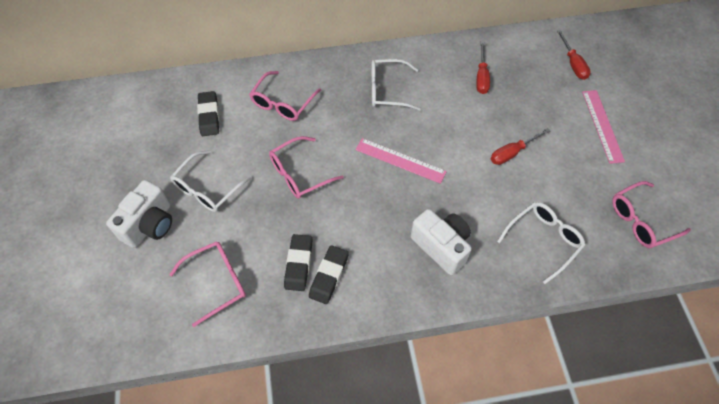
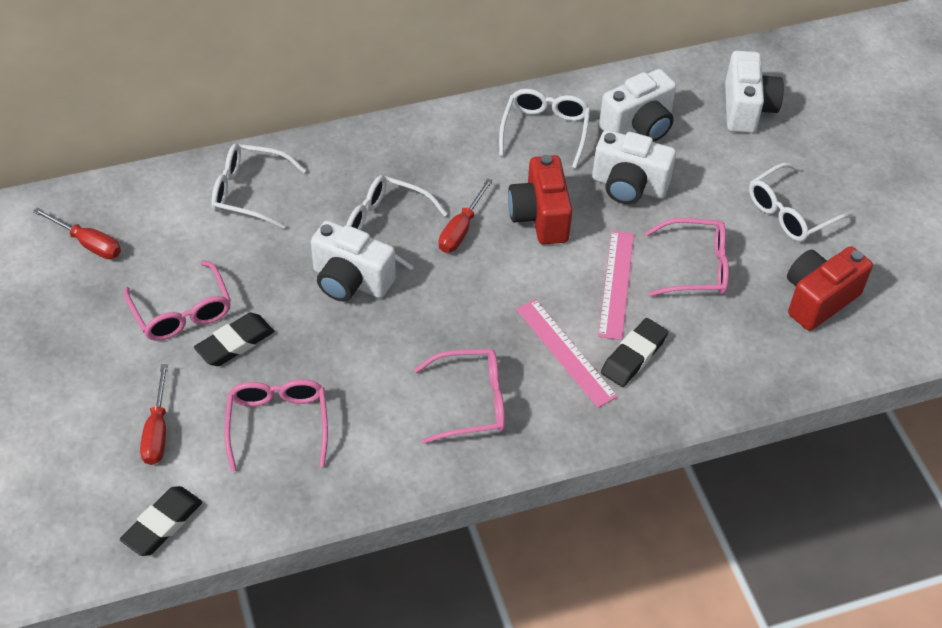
red camera: none = 0 -> [508,155,573,244] [787,246,873,331] = 2
white camera: [106,180,172,248] [411,209,472,275] = 2 -> [311,221,396,302] [592,130,676,204] [599,69,676,142] [725,51,784,133] = 4
white glasses: [170,150,252,212] [371,59,421,111] [497,202,585,284] = 3 -> [211,144,306,229] [346,175,447,270] [499,89,590,169] [749,162,854,242] = 4

